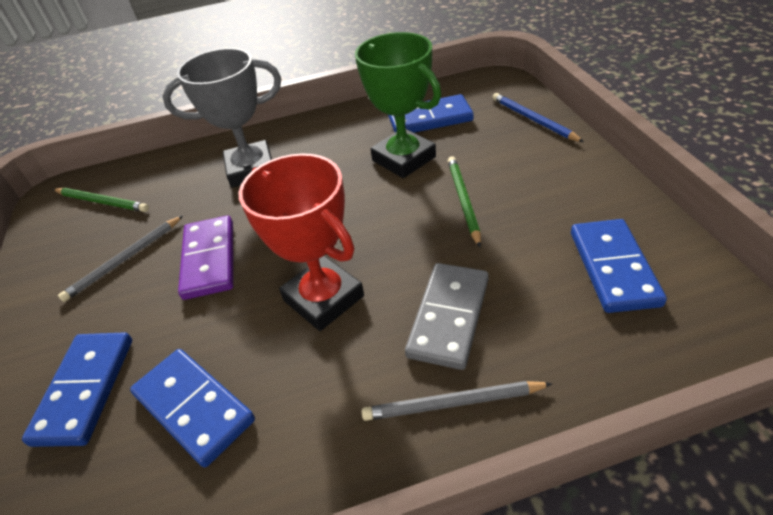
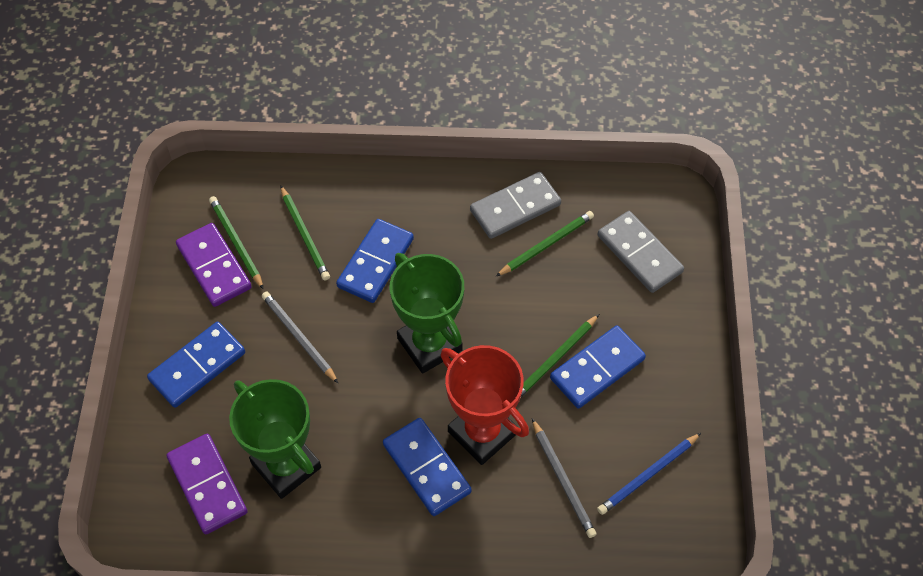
green pencil: [53,188,149,212] [448,156,481,247] = 2 -> [209,196,264,290] [280,185,330,280] [496,211,594,276] [521,314,599,397] = 4
green trophy: [355,32,441,178] = 1 -> [229,379,321,499] [390,253,464,374] = 2
grey domino: [405,263,489,370] = 1 -> [470,172,561,239] [598,211,684,293] = 2
grey trophy: [163,48,281,188] = 1 -> none = 0
purple domino: [178,216,233,300] = 1 -> [167,434,248,534] [176,223,252,307] = 2

